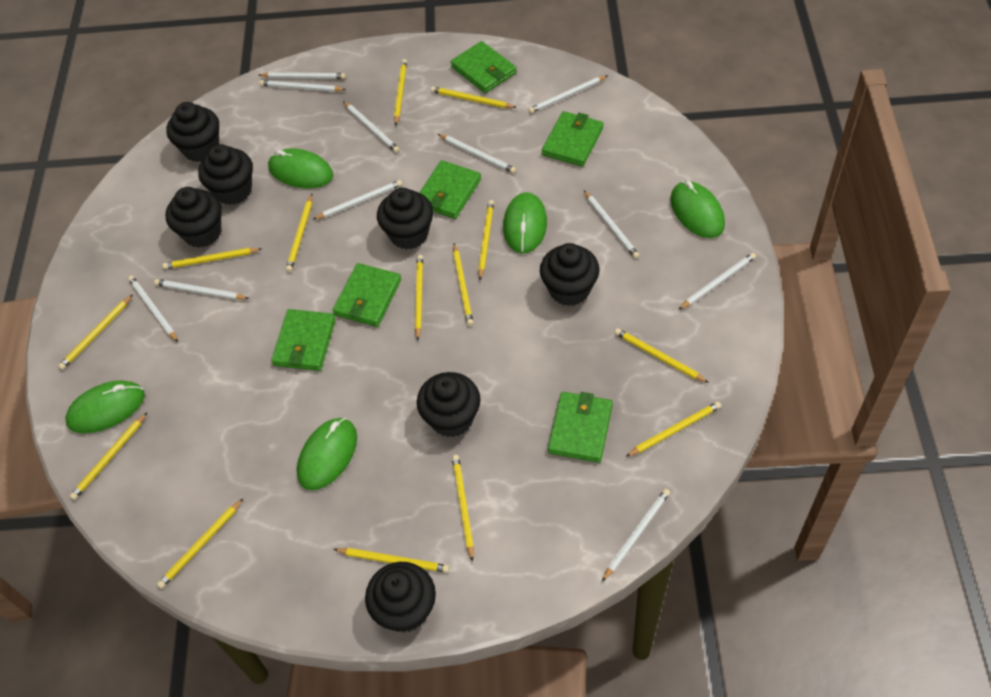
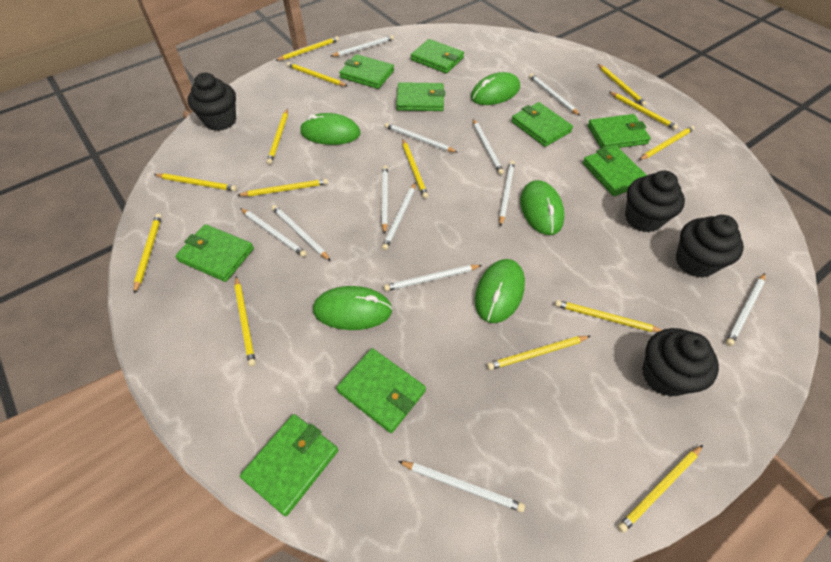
black cupcake: [166,102,219,162] [166,187,222,248] [198,144,253,205] [365,562,436,633] [377,188,433,250] [417,372,481,437] [540,243,600,306] = 7 -> [188,73,236,131] [625,171,685,232] [642,328,719,397] [676,215,744,278] = 4
green wallet: [271,309,336,371] [333,263,401,327] [419,160,481,219] [451,41,517,93] [542,111,604,167] [548,392,613,463] = 6 -> [175,224,254,282] [240,414,338,516] [336,348,426,433] [339,54,394,89] [396,82,445,111] [411,39,464,74] [511,102,573,147] [583,146,647,196] [588,114,651,150] = 9
white pencil: [128,276,178,342] [154,279,249,300] [259,72,346,79] [259,80,346,92] [313,180,402,220] [343,101,400,153] [438,134,516,173] [529,75,608,113] [584,191,640,259] [602,489,670,581] [678,253,756,310] = 11 -> [240,208,307,257] [272,205,331,261] [331,35,394,57] [382,166,388,234] [382,182,416,250] [384,265,482,291] [385,123,458,153] [398,461,525,512] [473,119,504,175] [499,161,515,227] [529,74,580,116] [726,273,765,346] = 12

